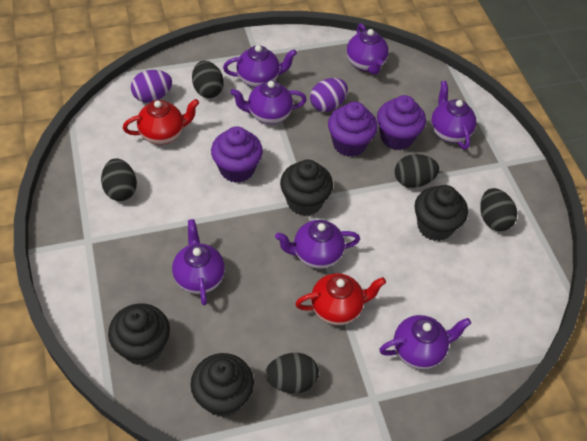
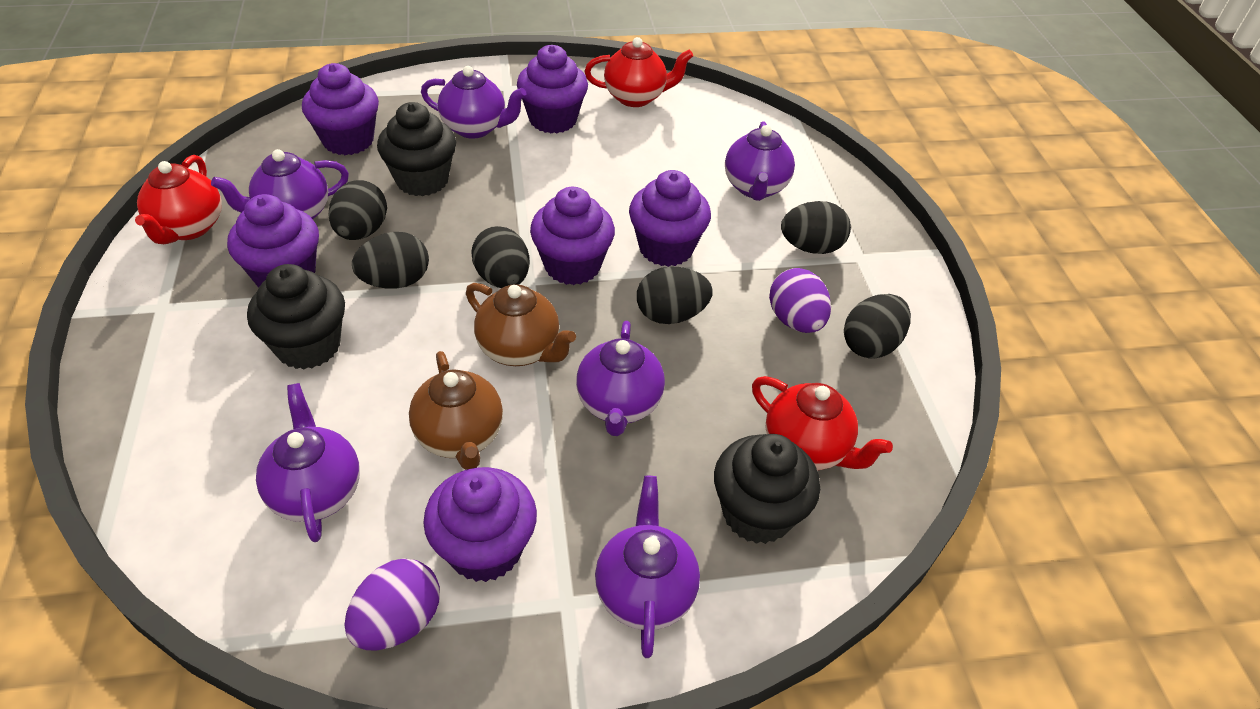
black cupcake: [108,303,170,365] [191,353,254,417] [280,159,333,216] [415,185,468,241] = 4 -> [247,264,345,369] [377,102,456,196] [714,434,820,544] = 3
black egg: [101,158,137,201] [192,60,224,98] [265,353,319,394] [395,154,439,188] [480,188,517,231] = 5 -> [329,180,387,240] [352,232,429,289] [471,226,529,288] [637,266,712,324] [781,201,851,254] [844,294,911,359] = 6
brown teapot: none = 0 -> [409,351,503,470] [466,283,576,366] = 2
purple cupcake: [211,126,263,183] [328,102,378,157] [377,95,426,150] = 3 -> [227,194,319,288] [302,63,379,155] [423,467,537,582] [517,45,588,133] [530,187,615,285] [629,170,711,267] = 6
purple teapot: [172,219,225,305] [223,45,297,88] [230,81,307,124] [275,220,360,269] [346,23,389,75] [379,315,471,370] [431,81,476,150] = 7 -> [211,149,349,219] [256,383,360,542] [421,66,526,139] [576,321,665,436] [595,476,700,658] [725,121,795,201] = 6
red teapot: [123,99,199,145] [295,273,386,325] = 2 -> [135,155,222,244] [585,37,693,107] [752,376,893,470] = 3

